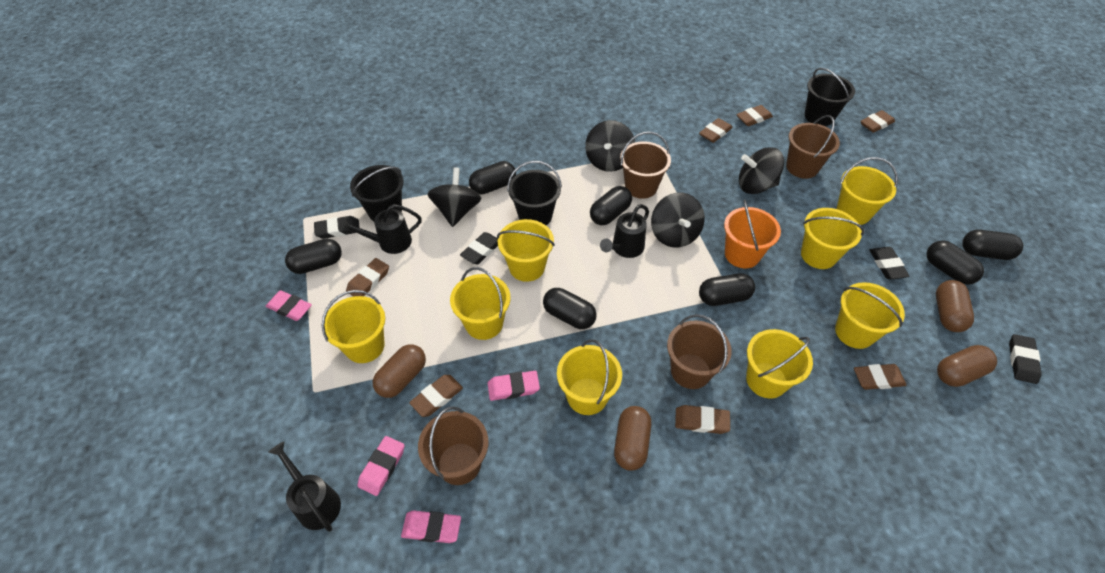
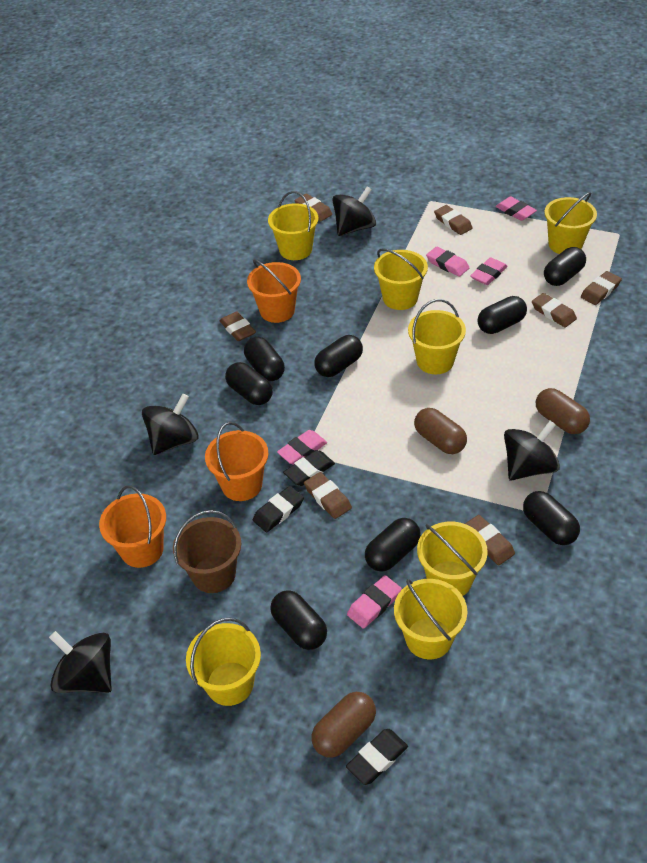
black bucket: [350,165,404,221] [507,161,562,225] [804,68,855,126] = 3 -> none = 0
black capsule: [285,239,342,274] [469,161,516,195] [543,288,597,329] [590,186,632,225] [699,273,755,306] [926,240,984,285] [962,230,1023,260] = 7 -> [225,362,273,405] [244,337,285,381] [270,590,327,650] [314,335,363,377] [365,518,421,572] [477,296,527,334] [523,491,580,545] [544,247,586,286] = 8
black eraser: [314,216,360,239] [460,232,498,264] [869,247,910,279] [1009,334,1042,384] = 4 -> [253,486,304,532] [283,450,335,486] [346,729,408,785] = 3
black watering can: [268,442,341,532] [339,204,422,254] [600,204,649,258] = 3 -> none = 0
brown bucket: [418,406,489,485] [620,131,671,199] [667,314,732,389] [786,115,840,179] = 4 -> [173,510,241,593] = 1
brown capsule: [373,344,426,398] [614,406,651,471] [936,280,974,332] [937,345,997,387] = 4 -> [312,692,376,758] [414,408,467,454] [536,388,590,434] = 3
orange bucket: [724,200,781,268] = 1 -> [99,485,166,568] [205,422,268,501] [247,259,301,323] = 3
pink eraser: [266,290,312,321] [357,436,405,496] [401,510,461,543] [488,371,540,401] = 4 -> [277,430,327,465] [347,575,402,629] [426,247,469,277] [470,257,508,285] [495,196,537,221] = 5
yellow bucket: [322,290,385,363] [450,267,510,340] [497,219,555,282] [557,339,622,415] [746,329,813,399] [801,208,864,269] [835,282,905,349] [836,157,898,225] = 8 -> [186,618,261,706] [268,191,318,260] [374,248,428,310] [394,579,467,659] [408,299,466,374] [417,522,488,596] [544,192,597,254] = 7

